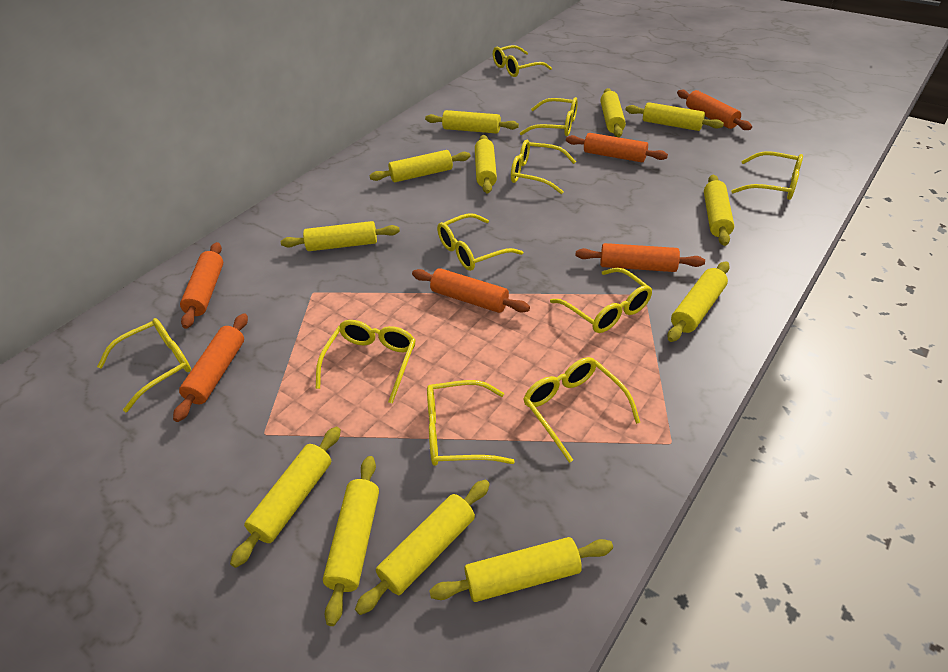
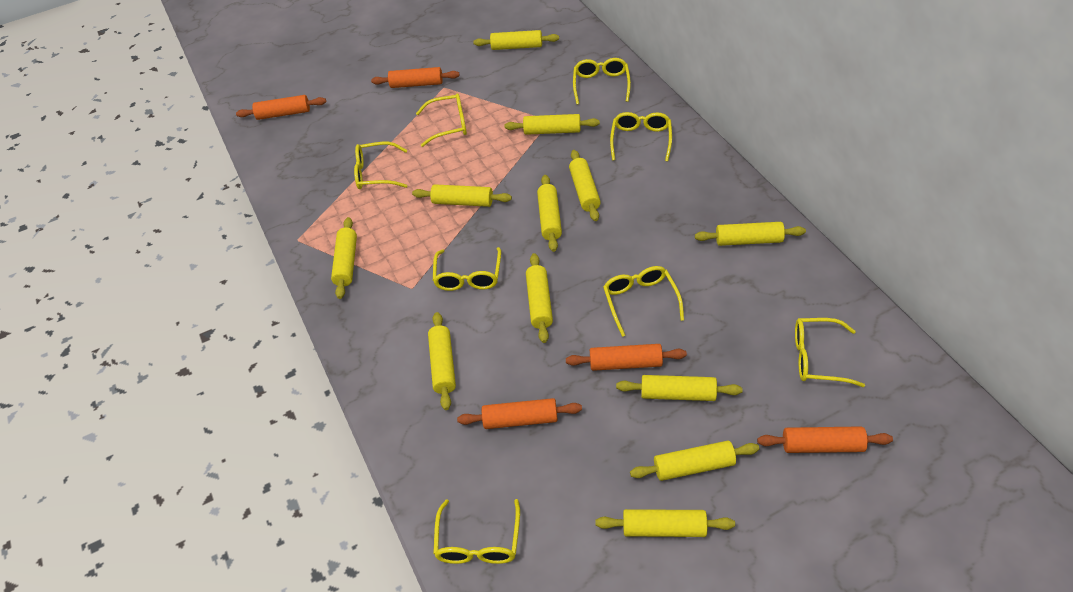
orange rolling pin: [173,313,248,422] [180,242,223,329] [412,268,530,313] [566,133,668,162] [575,243,705,272] [677,90,752,130] = 6 -> [236,95,326,120] [371,67,460,88] [457,398,582,429] [566,344,687,371] [757,426,893,453] = 5
yellow glasses: [97,318,191,412] [316,320,416,404] [427,380,515,466] [437,213,523,271] [493,45,552,77] [511,140,576,194] [520,97,578,136] [523,357,640,463] [550,268,653,333] [731,151,803,200] = 10 -> [354,142,407,189] [416,94,467,147] [433,247,501,291] [433,499,520,564] [573,58,631,105] [603,266,684,337] [610,112,672,162] [795,318,865,387] = 8

